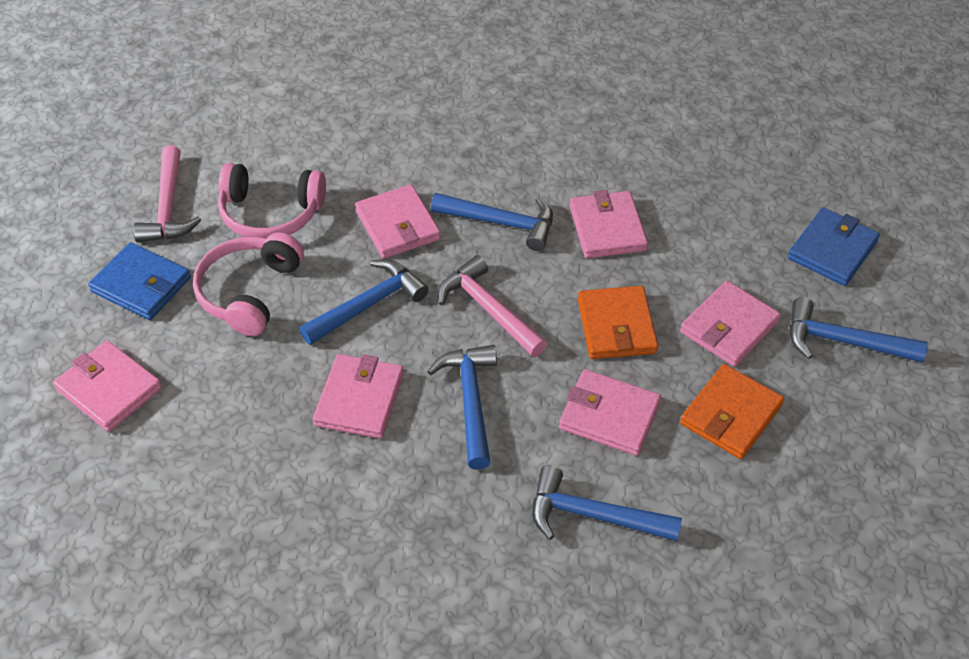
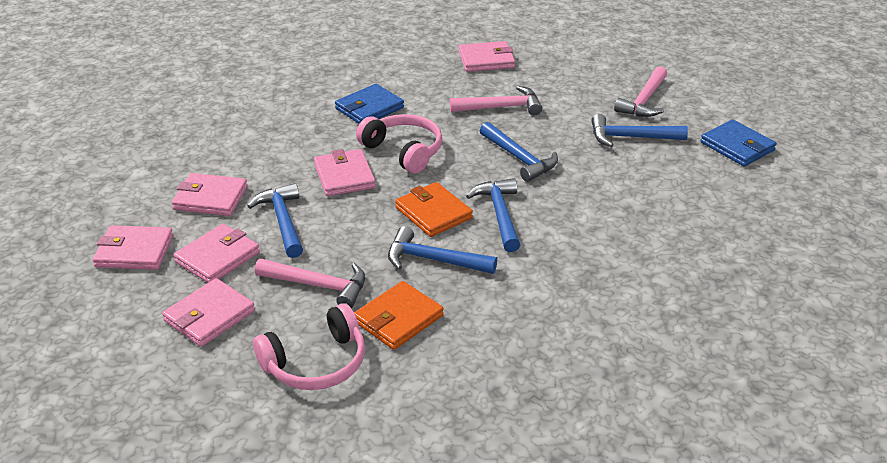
pink hammer: [134,145,201,242] [438,255,547,357] = 2 -> [255,259,365,308] [450,86,542,115] [614,66,667,117] = 3

